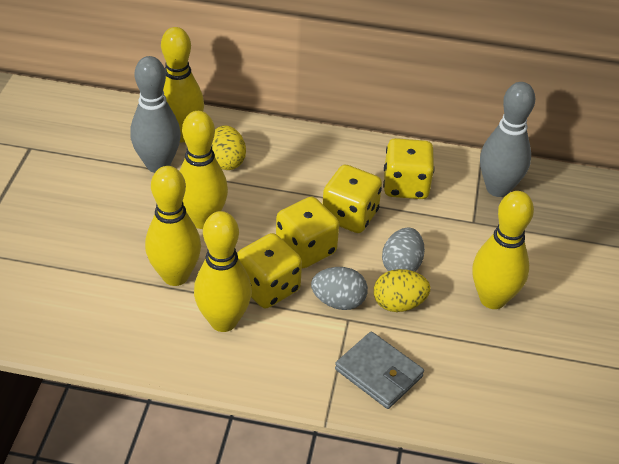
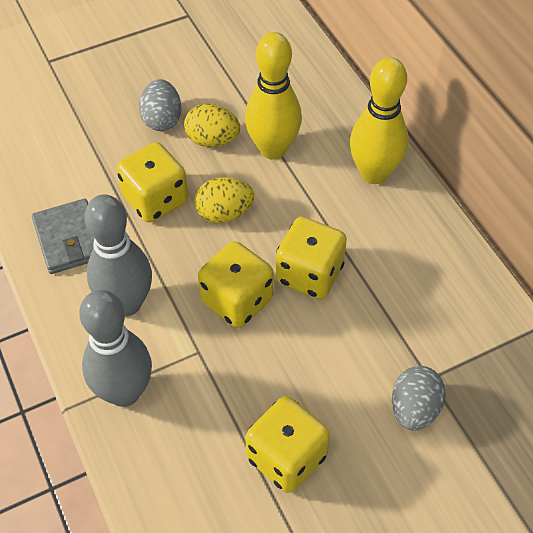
yellow bowling pin: [145,166,201,286] [161,27,204,142] [179,111,228,229] [194,211,252,332] [472,191,534,309] = 5 -> [245,32,302,159] [350,57,408,184] = 2

